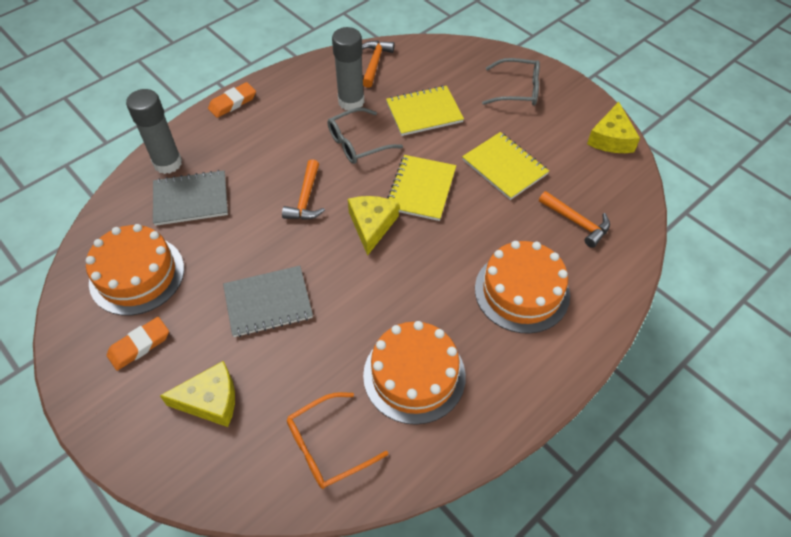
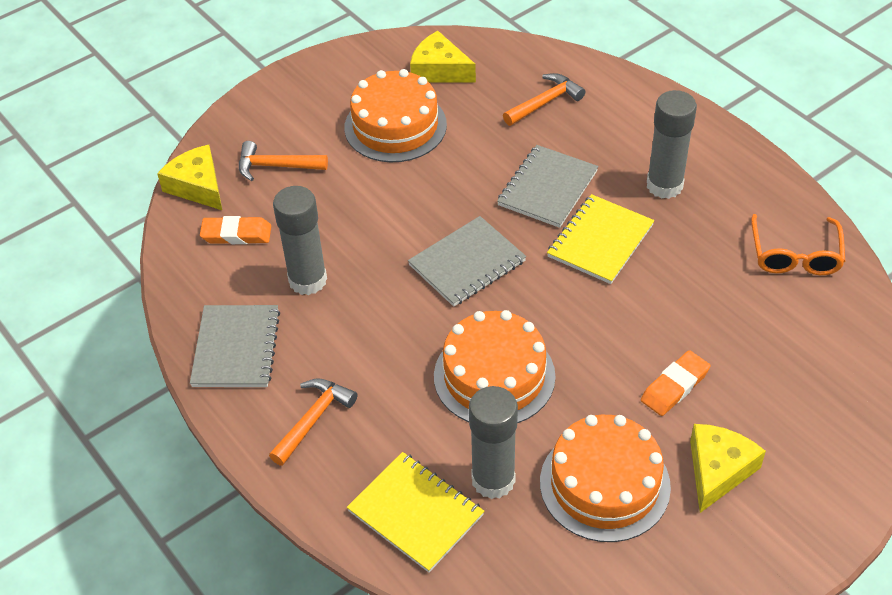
grey glasses: [327,107,403,164] [482,58,540,105] = 2 -> none = 0
grey glue stick: [126,89,182,174] [332,27,364,110] = 2 -> [273,186,327,295] [469,386,518,499] [647,90,697,199] = 3
grey notebook: [153,170,228,226] [223,266,313,337] = 2 -> [190,305,280,387] [408,216,526,307] [497,145,598,228] = 3
yellow notebook: [386,85,464,136] [387,155,456,221] [462,132,549,200] = 3 -> [347,452,484,573] [547,194,654,284] = 2

